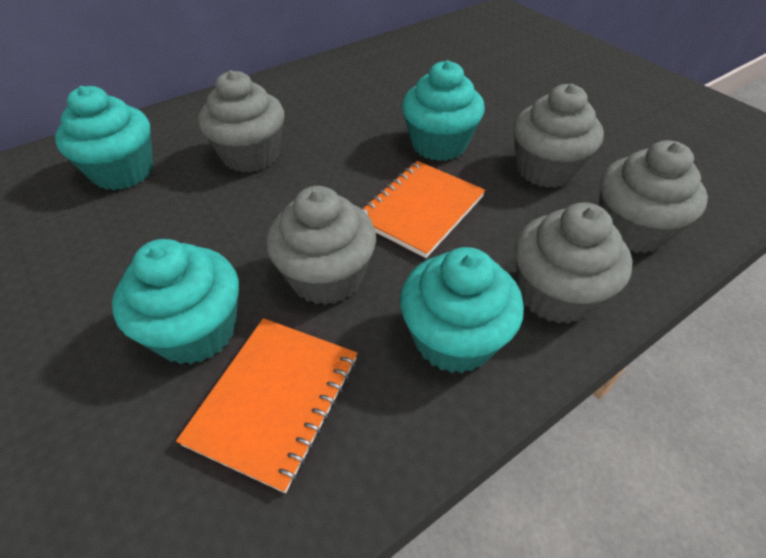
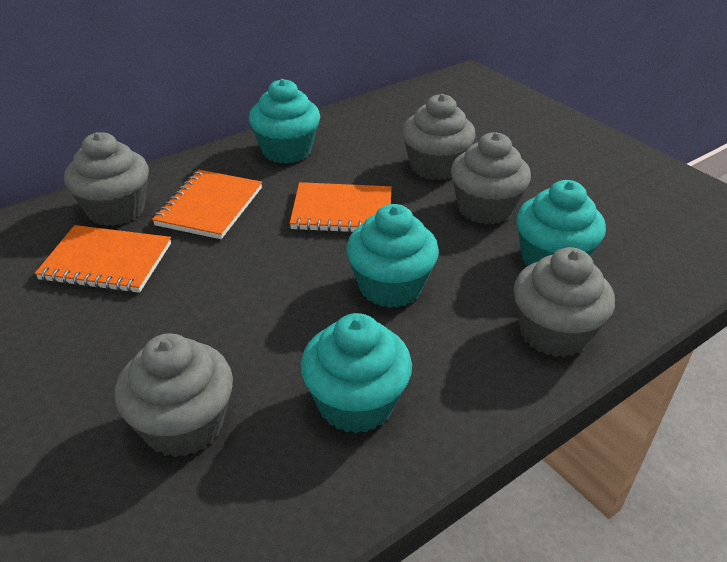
orange notebook: [176,318,357,493] [361,161,485,258] = 2 -> [35,225,171,293] [152,170,262,239] [290,182,392,233] = 3

